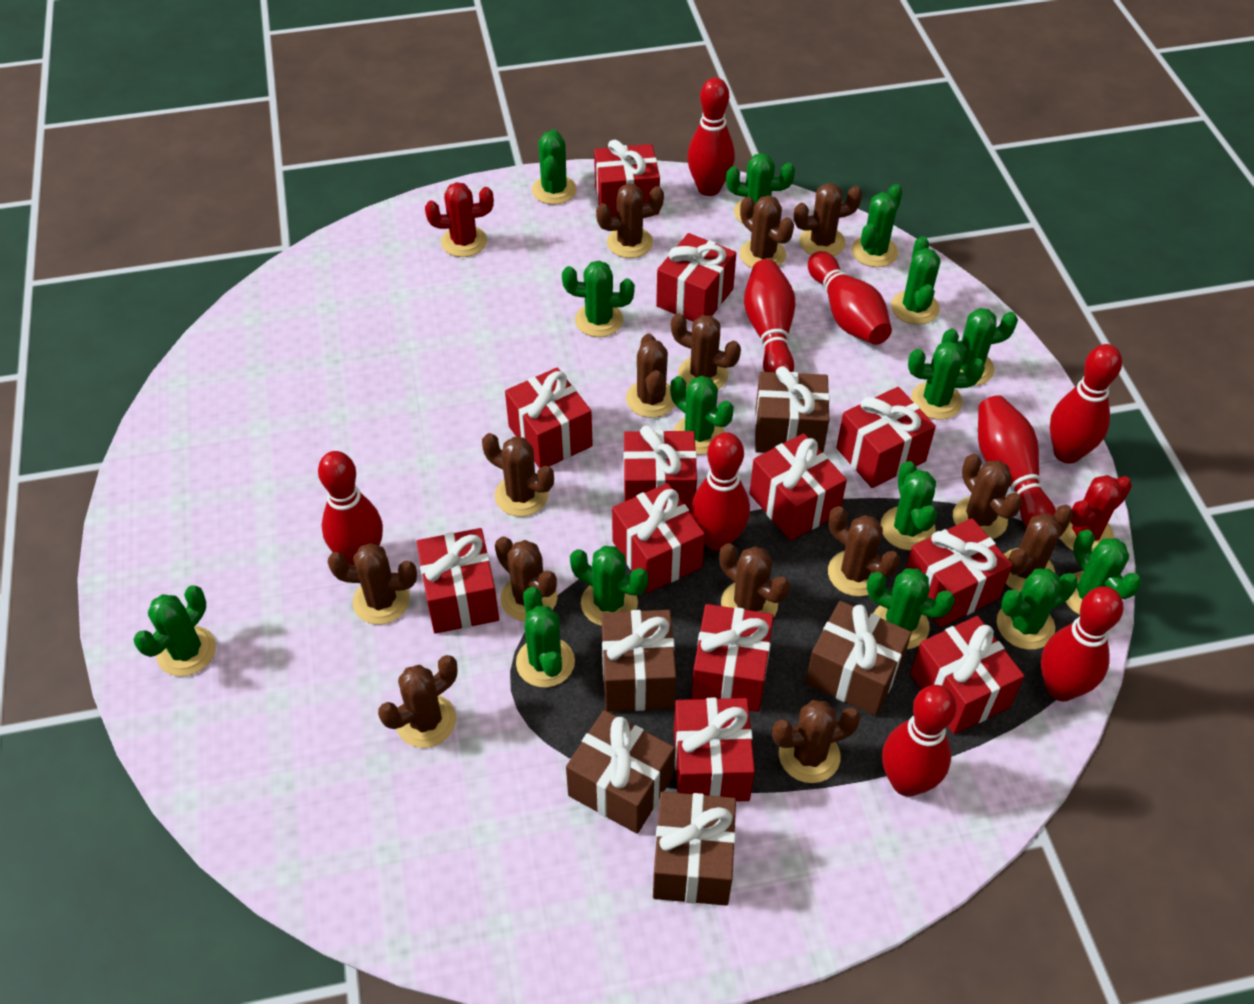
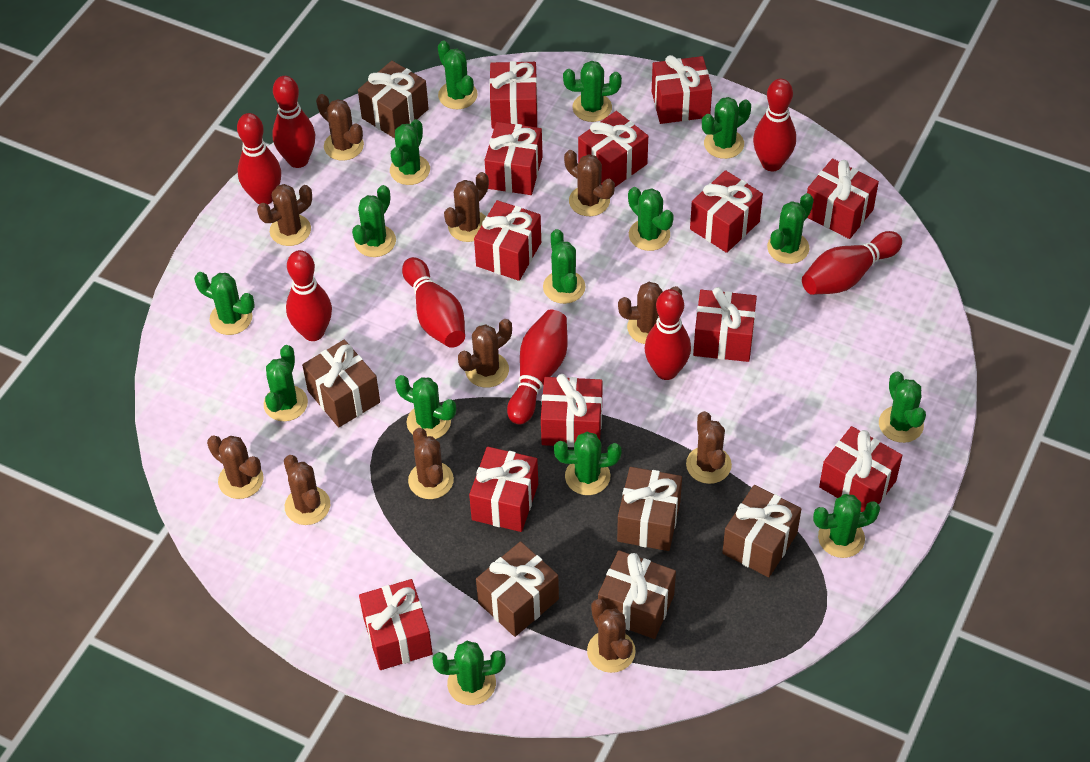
brown cactus: [328,543,417,625] [378,655,457,748] [482,433,554,517] [495,537,557,621] [596,183,664,258] [626,334,675,418] [671,313,741,389] [719,543,790,618] [740,195,794,268] [772,700,861,783] [794,183,863,256] [828,506,900,596] [953,454,1023,539] [1004,505,1073,593] = 14 -> [207,435,264,499] [257,184,312,246] [284,455,330,525] [316,94,364,161] [408,428,454,499] [444,172,489,242] [458,319,512,388] [564,150,615,216] [587,599,636,673] [618,282,682,344] [686,411,732,484] = 11
brown gift: [566,710,675,834] [601,610,676,712] [653,792,736,906] [755,366,830,453] [806,601,912,716] = 5 -> [302,340,380,427] [358,61,429,138] [476,541,559,637] [598,550,676,639] [617,467,682,551] [722,485,801,577] = 6
red bowling pin: [318,451,383,565] [687,77,735,196] [691,432,750,551] [744,259,795,372] [808,251,892,345] [882,685,957,797] [978,395,1056,527] [1041,586,1123,701] [1050,344,1122,464] = 9 -> [237,113,281,205] [272,76,315,168] [286,250,332,341] [402,257,465,348] [507,310,568,425] [644,289,691,380] [753,79,796,171] [802,231,902,295] = 8
red cactus: [425,182,494,257] [1060,475,1132,551] = 2 -> none = 0

